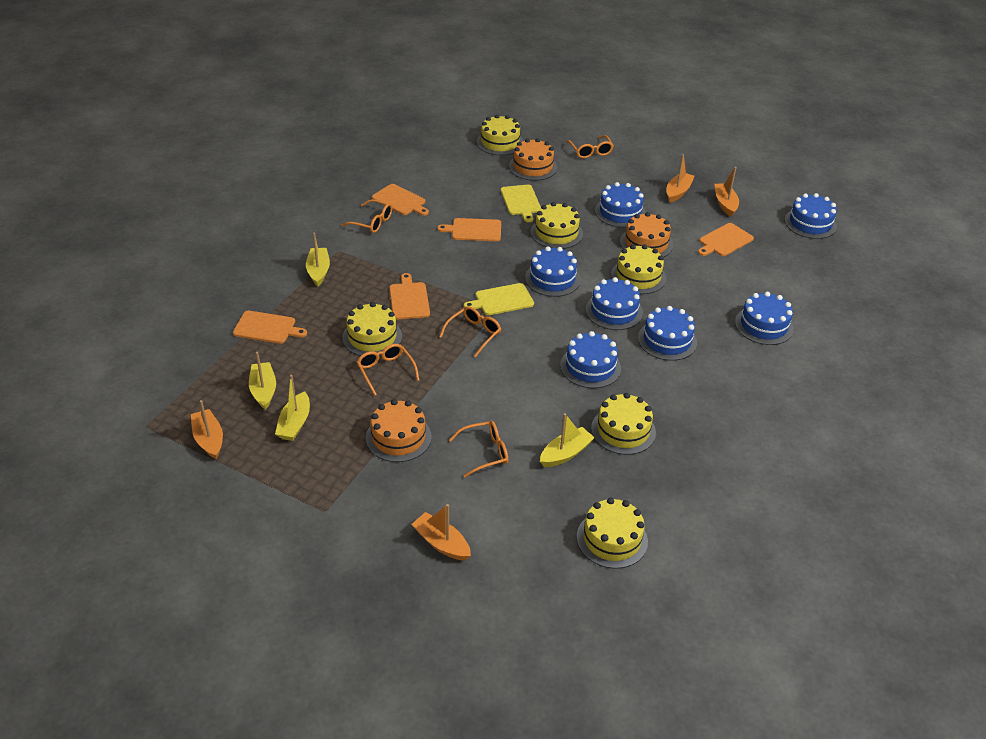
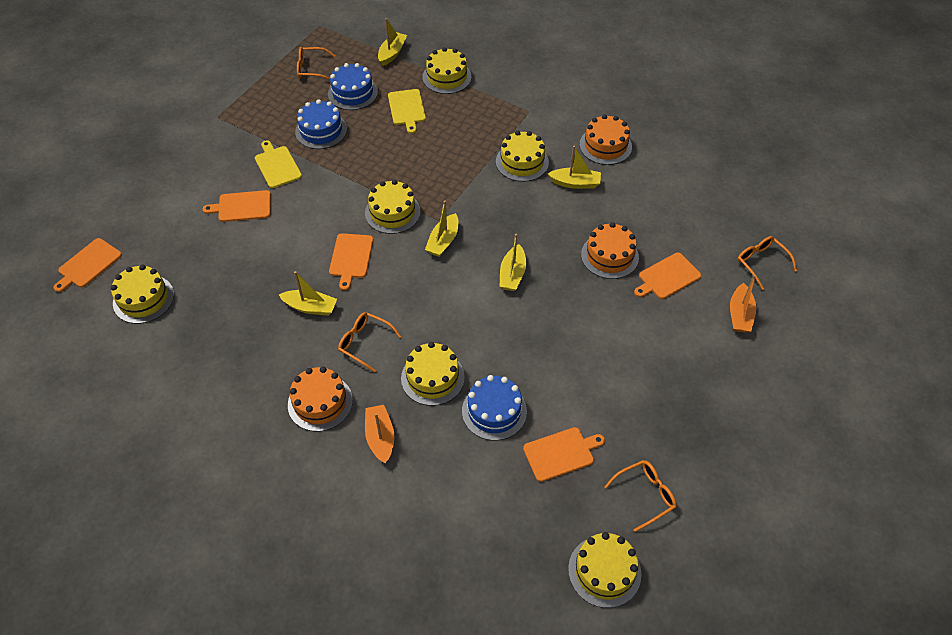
blue cake: [525,246,581,297] [560,331,621,388] [586,277,643,330] [595,182,646,228] [638,306,697,361] [735,292,794,345] [785,193,837,239] = 7 -> [295,99,347,149] [328,63,378,110] [462,375,527,441] = 3
orange boat: [191,400,223,459] [412,504,471,561] [667,154,694,203] [714,167,739,217] = 4 -> [365,405,394,463] [730,275,756,333] = 2
orange glasses: [341,199,392,233] [357,344,420,396] [439,306,501,357] [449,421,508,478] [566,135,614,158] = 5 -> [297,47,335,80] [338,312,402,372] [604,460,677,532] [737,236,797,290] = 4
yellow boat: [249,352,276,410] [275,375,310,441] [306,232,330,286] [540,413,595,467] = 4 -> [279,271,337,316] [378,18,407,66] [425,200,459,257] [500,234,526,291] [548,146,601,189] = 5

